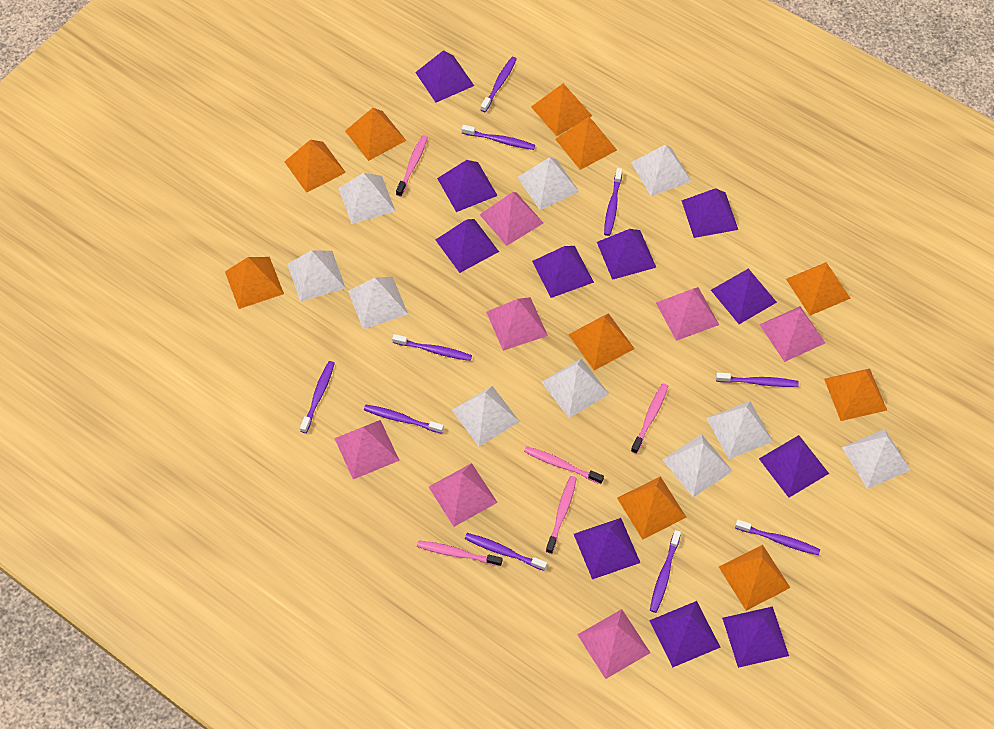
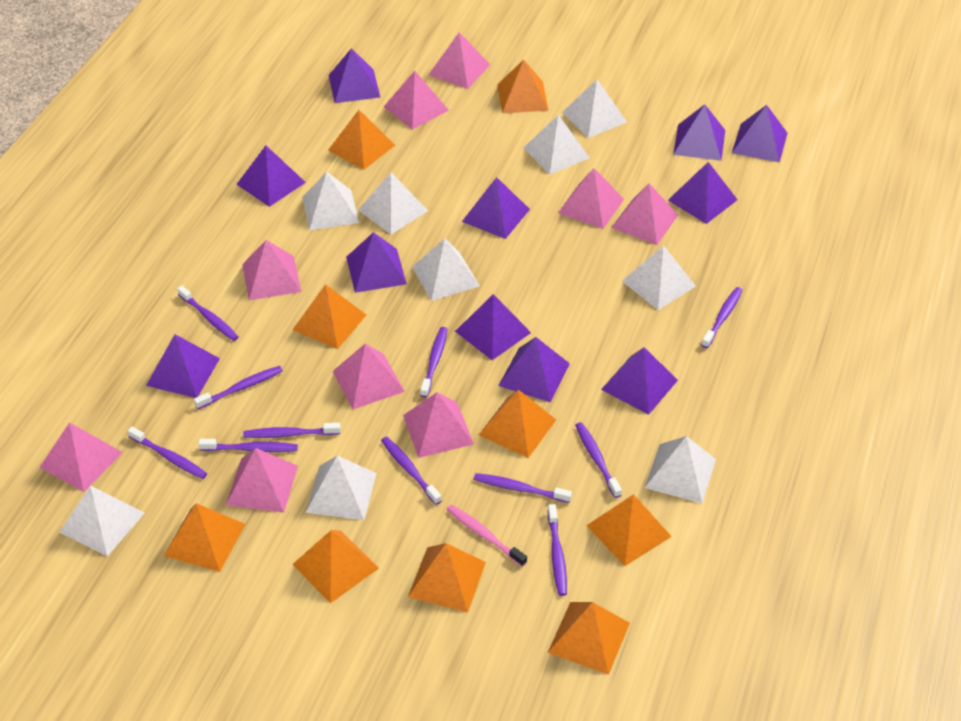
orange pyramid: [225,257,284,309] [284,140,346,193] [345,108,406,161] [531,83,592,136] [555,117,617,170] [568,313,635,371] [617,476,686,540] [719,545,790,611] [786,262,851,316] [824,368,887,421] = 10 -> [164,503,245,572] [292,530,379,603] [293,284,366,349] [328,110,395,170] [408,543,486,613] [479,390,556,458] [497,60,549,113] [548,602,630,675] [586,494,672,566] = 9
pink pyramid: [334,420,400,479] [429,463,498,527] [480,192,543,246] [486,297,548,351] [577,609,650,679] [656,287,719,341] [759,306,825,362] = 7 -> [39,422,123,492] [226,448,298,513] [242,240,301,300] [333,343,405,409] [384,71,449,130] [403,392,474,458] [429,32,490,89] [558,168,624,229] [611,183,678,245] = 9
pink toothbrush: [396,135,428,197] [417,540,502,567] [524,446,604,484] [546,476,577,554] [631,383,668,454] = 5 -> [447,504,527,567] = 1
purple toothbrush: [300,361,335,433] [364,405,444,434] [392,334,472,361] [461,125,535,150] [465,533,547,571] [481,57,517,112] [604,168,622,236] [650,530,681,613] [716,372,799,387] [735,520,820,555] = 10 -> [128,426,207,479] [177,286,239,341] [194,366,283,409] [198,439,298,452] [243,423,341,438] [381,437,442,505] [420,327,448,397] [474,473,572,503] [548,504,567,596] [575,422,622,498] [702,287,742,348] = 11
white pyramid: [287,250,345,302] [338,173,395,224] [348,277,408,329] [452,386,520,447] [517,157,579,210] [542,359,609,418] [631,144,692,196] [662,434,732,497] [706,401,773,459] [842,429,910,489] = 10 -> [59,486,145,556] [302,172,359,230] [306,456,377,520] [358,172,428,234] [412,238,480,301] [524,115,590,175] [562,80,627,138] [622,245,696,310] [645,436,716,503] = 9

